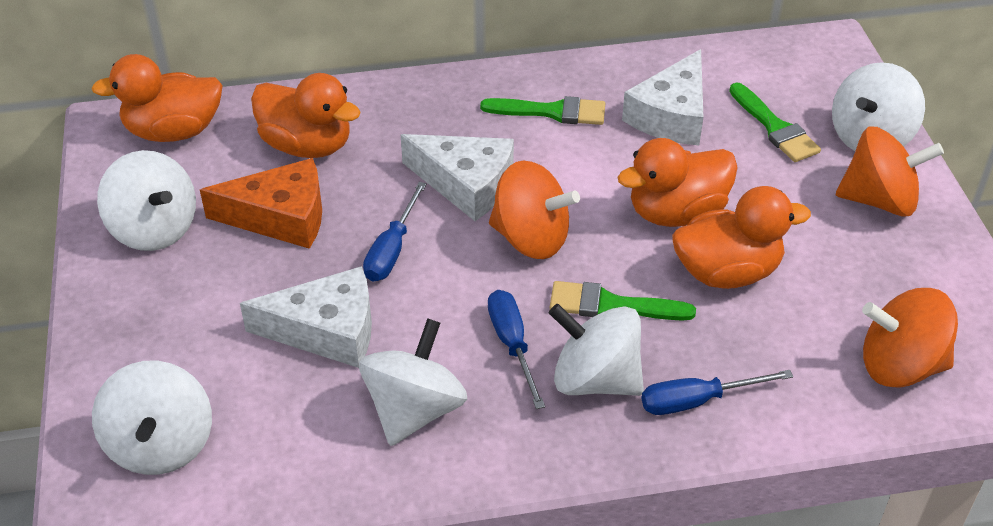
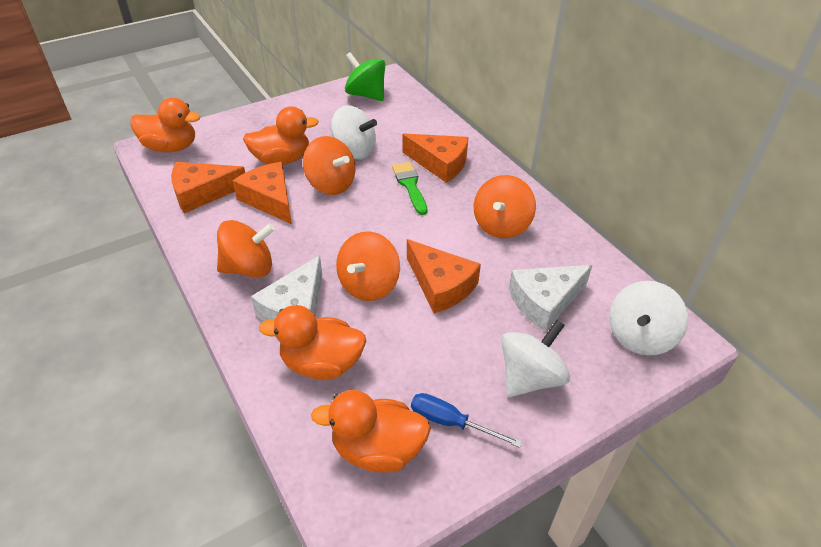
blue screwdriver: [363,182,427,282] [488,290,545,409] [642,370,793,415] = 3 -> [411,393,522,448] = 1
green brush: [480,96,605,125] [550,281,696,321] [729,82,821,162] = 3 -> [392,162,427,215] = 1
green spinning top: none = 0 -> [345,52,385,101] = 1
orange cheese: [200,158,322,249] = 1 -> [171,162,245,213] [233,162,292,224] [403,134,469,183] [407,239,481,313] = 4
orange spinning top: [489,160,580,259] [836,127,944,217] [862,288,958,388] = 3 -> [217,220,275,278] [303,136,356,195] [336,232,400,301] [474,175,536,238] = 4
white cheese: [240,266,372,368] [401,134,514,221] [622,49,703,145] = 3 -> [251,255,322,322] [509,265,593,332] = 2
white spinning top: [92,361,212,475] [97,150,196,251] [359,318,467,446] [549,304,644,396] [832,62,925,151] = 5 -> [331,105,377,159] [501,320,570,397] [609,281,688,355] = 3

